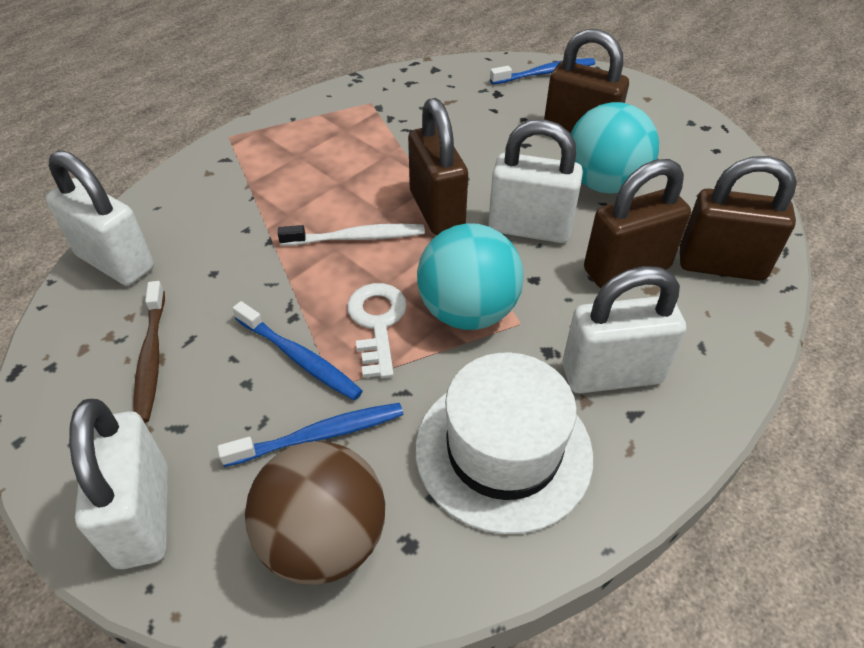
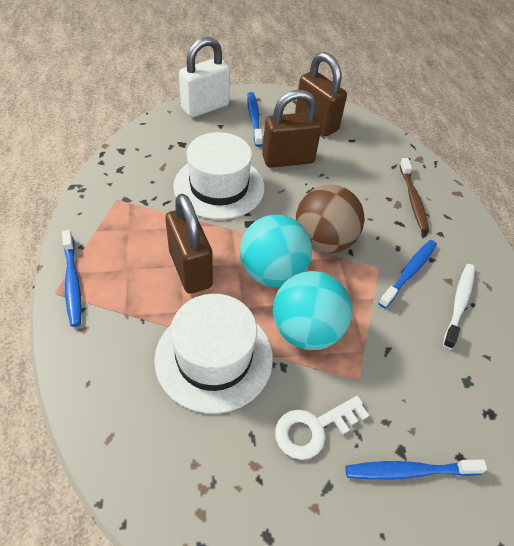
blue toothbrush: [217,403,404,467] [233,301,363,400] [490,58,595,84] = 3 -> [62,230,82,327] [247,92,263,147] [345,459,487,480] [378,240,437,308] = 4
brown padlock: [408,98,468,235] [544,29,629,134] [584,159,691,288] [680,156,797,281] = 4 -> [165,194,213,294] [262,90,322,168] [295,52,347,136] = 3
white hat: [415,352,593,534] = 1 -> [154,294,273,414] [173,132,265,220] = 2
white padlock: [46,150,154,286] [69,399,168,569] [488,120,583,243] [563,266,686,394] = 4 -> [179,37,230,118] = 1

